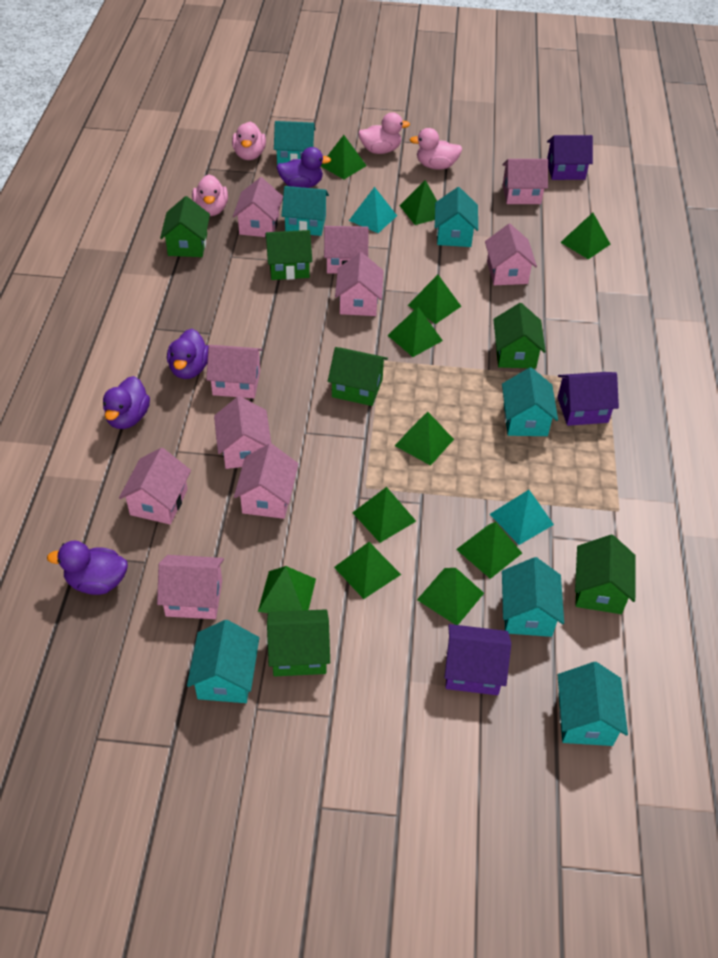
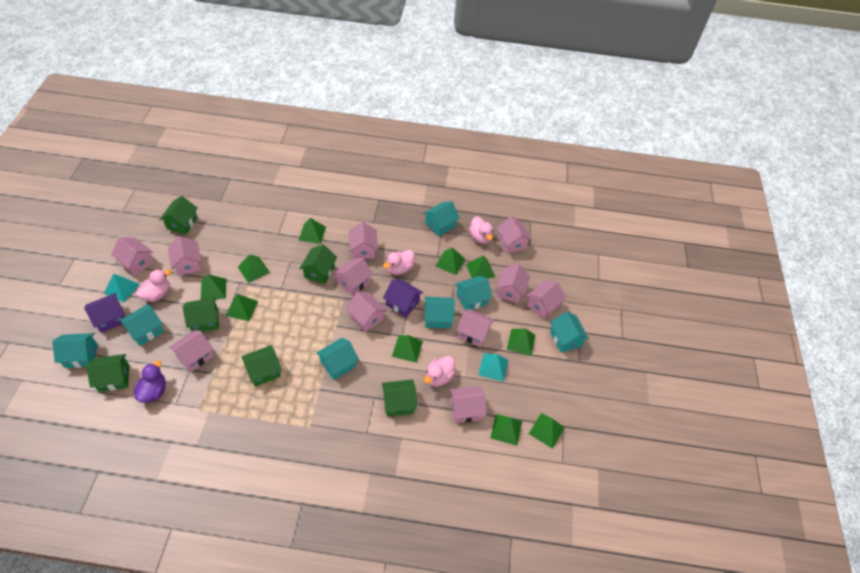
green pyramid: [258,566,316,613] [321,135,367,179] [334,542,401,599] [352,487,416,543] [387,307,443,357] [395,412,454,466] [399,180,437,225] [408,275,461,324] [417,568,484,625] [456,522,522,579] [560,213,611,259] = 11 -> [201,274,226,300] [225,294,258,321] [238,254,270,283] [298,218,326,244] [392,335,423,363] [435,247,465,275] [466,255,495,279] [490,414,522,446] [507,328,536,356] [529,413,565,449] = 10
pink house: [119,448,191,524] [157,555,224,619] [206,345,263,398] [214,396,271,469] [233,177,283,237] [234,443,298,519] [324,226,369,274] [335,252,383,316] [485,224,537,285] [502,159,548,204] = 10 -> [111,237,154,276] [168,236,201,276] [169,329,214,372] [333,258,373,296] [346,292,387,332] [349,222,378,259] [450,386,487,423] [456,308,495,347] [496,264,530,303] [497,216,532,254] [526,281,566,319] = 11
purple duck: [47,541,128,595] [103,376,150,429] [167,329,209,379] [277,147,331,188] = 4 -> [134,361,166,403] = 1
purple house: [444,624,511,695] [547,135,593,180] [557,372,619,426] = 3 -> [84,293,125,333] [383,279,423,317] = 2

